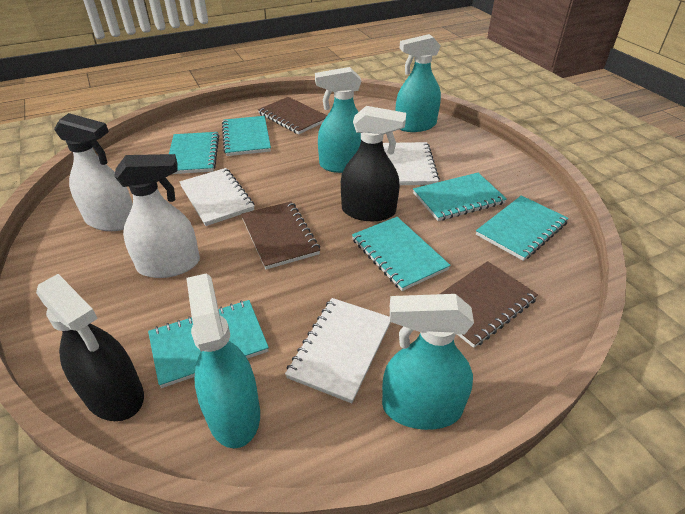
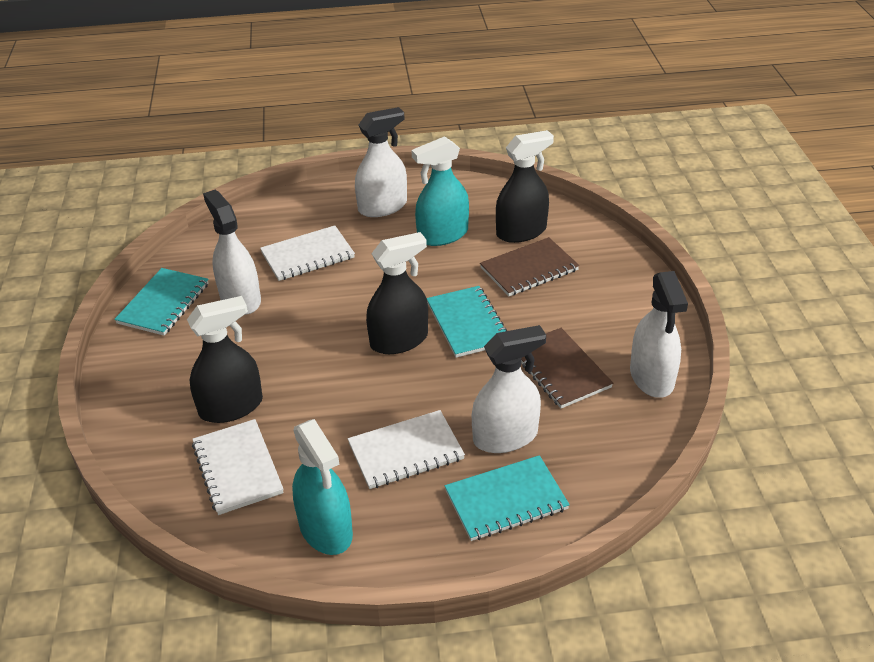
black spray bottle: [36,274,144,421] [341,106,406,221] = 2 -> [187,296,263,423] [366,232,428,354] [496,130,554,243] = 3
brown notebook: [241,201,320,269] [258,97,327,134] [440,261,538,348] = 3 -> [480,237,579,296] [521,328,613,408] = 2
turquoise notebook: [148,300,269,388] [169,132,219,174] [222,116,271,156] [352,217,451,291] [413,173,507,221] [476,195,569,261] = 6 -> [114,268,209,336] [427,286,507,358] [445,455,570,541] = 3
turquoise spray bottle: [186,273,260,448] [315,67,361,173] [382,294,474,430] [395,34,441,132] = 4 -> [292,419,353,555] [411,136,469,246] = 2
white spray bottle: [54,113,133,231] [114,154,200,278] = 2 -> [203,190,261,315] [355,107,407,217] [472,325,546,453] [630,271,688,398] = 4

